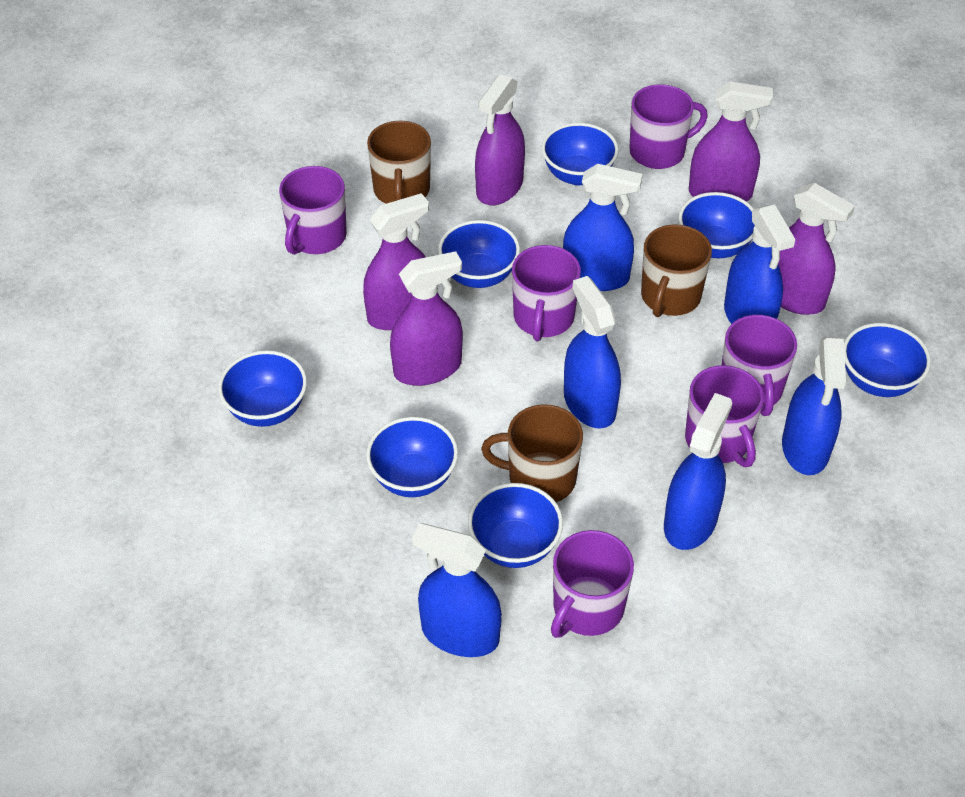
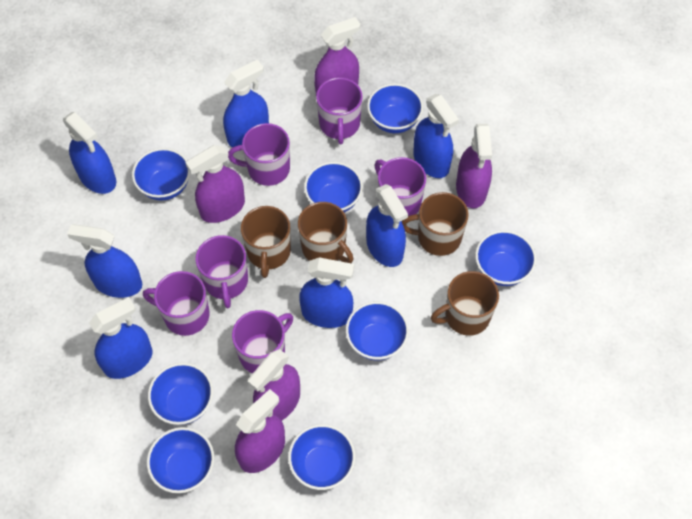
blue bowl: [218,350,307,427] [366,417,458,497] [438,220,520,288] [468,483,563,568] [542,123,619,185] [679,192,755,258] [844,323,931,397] = 7 -> [132,148,190,201] [147,427,214,493] [148,363,213,425] [288,424,355,490] [304,162,363,212] [346,301,409,361] [367,83,423,133] [475,230,537,286] = 8
blue spray bottle: [412,523,502,657] [563,164,643,291] [564,276,621,428] [664,393,732,550] [724,204,795,324] [782,337,846,475] = 6 -> [63,112,116,194] [67,224,142,298] [89,297,152,379] [223,60,269,147] [299,257,354,328] [366,184,408,267] [413,94,459,178] = 7
brown mug: [367,121,431,204] [481,404,583,502] [641,224,712,317] = 3 -> [241,206,291,278] [298,202,354,263] [402,192,469,256] [431,271,499,336] = 4

